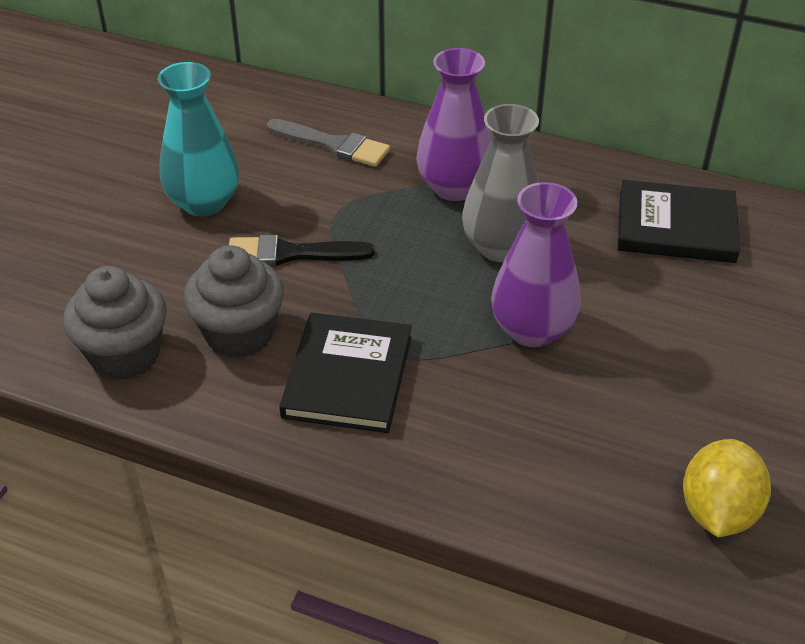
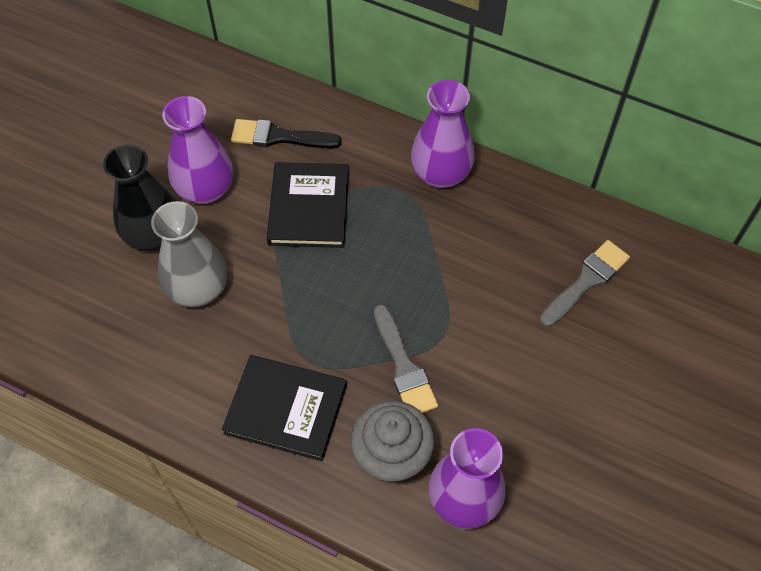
black vase: none = 0 -> [103,144,175,251] = 1
grey brush: [267,119,390,167] = 1 -> [374,304,438,413] [540,240,630,327] = 2
grey cupcake: [63,266,167,380] [184,245,284,358] = 2 -> [350,400,434,483] = 1
purple vase: [416,48,492,201] [491,182,581,347] = 2 -> [162,96,233,204] [411,80,475,188] [429,428,505,529] = 3
turquoise vase: [158,62,239,217] = 1 -> none = 0
yellow lemon: [683,439,771,537] = 1 -> none = 0

